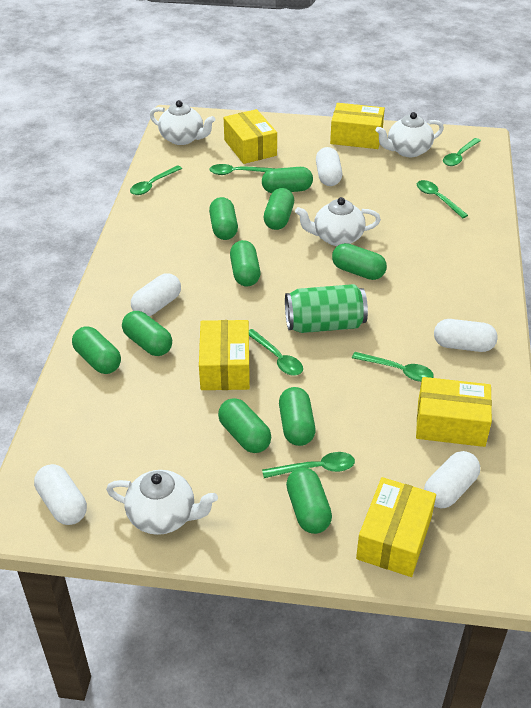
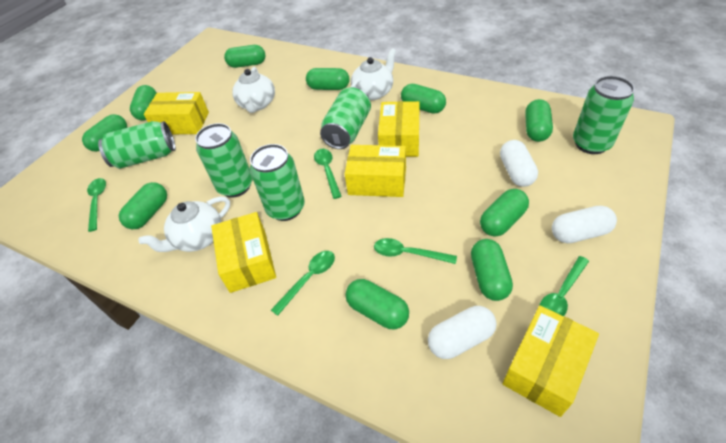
green can: [285,284,368,333] = 1 -> [98,121,176,169] [195,123,253,198] [250,144,305,221] [320,87,371,149] [573,76,635,154] = 5
green spoon: [130,165,182,195] [209,164,276,175] [249,329,303,376] [262,452,355,478] [352,352,434,382] [417,180,468,219] [443,138,481,166] = 7 -> [87,178,106,232] [271,251,335,316] [314,149,342,199] [374,238,457,264] [539,256,589,316] = 5
white capsule: [34,464,87,525] [131,273,181,316] [316,147,342,186] [424,451,480,508] [434,319,497,352] = 5 -> [428,306,497,359] [500,140,538,187] [552,206,617,243] = 3
white teapot: [106,470,218,535] [150,100,215,145] [295,197,381,246] [376,112,444,157] = 4 -> [138,196,230,252] [232,67,275,113] [351,48,396,100] = 3

